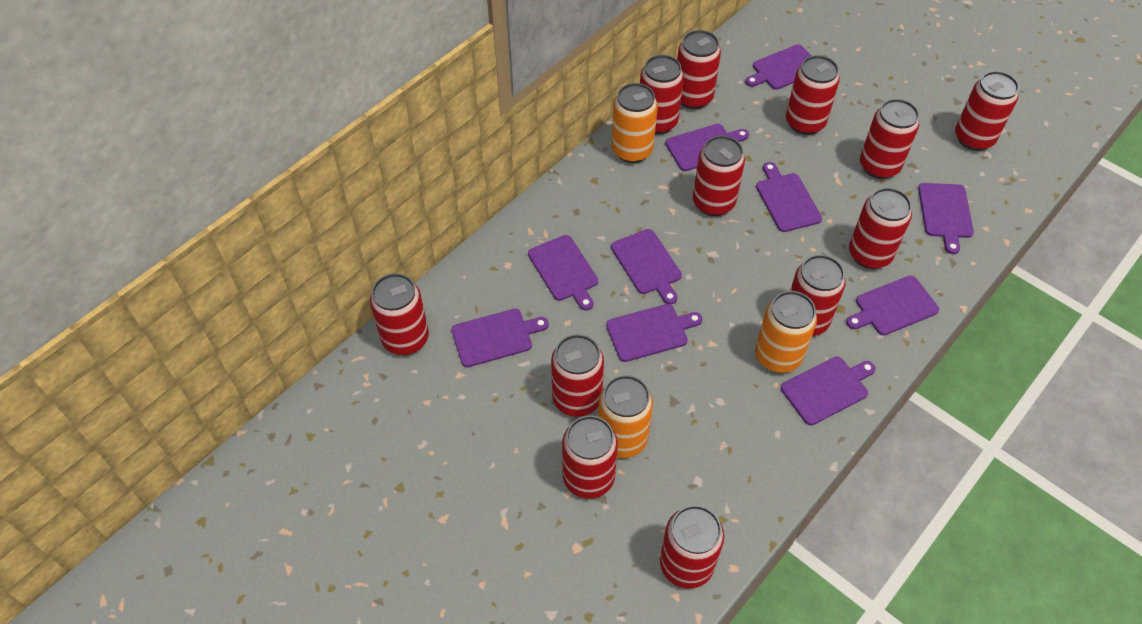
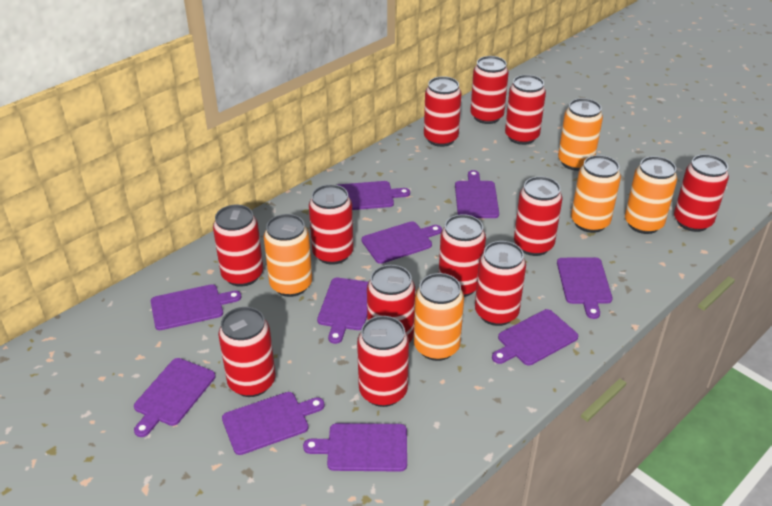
orange can: [598,375,653,458] [611,83,658,163] [755,291,817,373] = 3 -> [264,214,312,297] [414,273,464,361] [558,98,603,171] [571,155,621,233] [625,156,677,234] = 5

